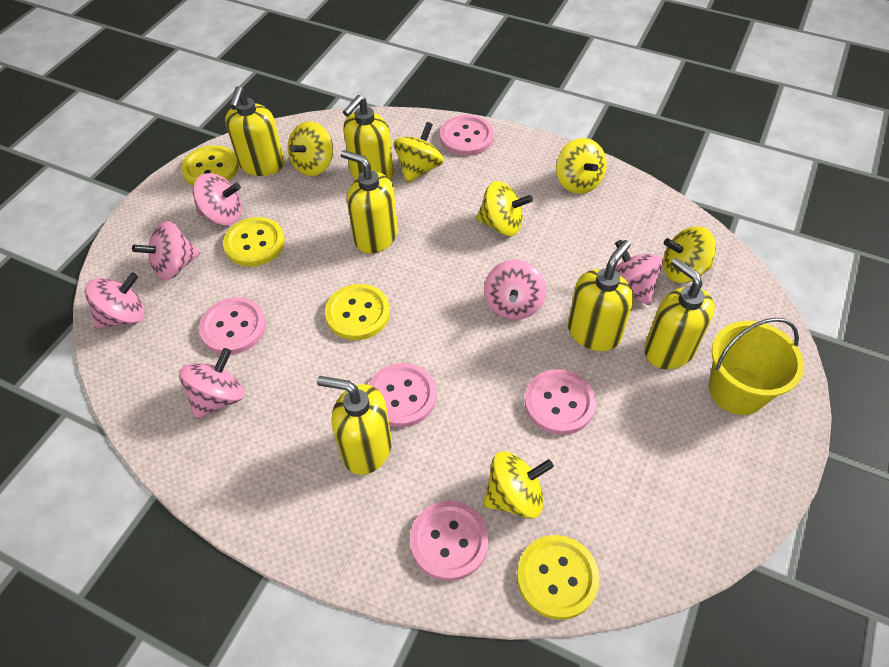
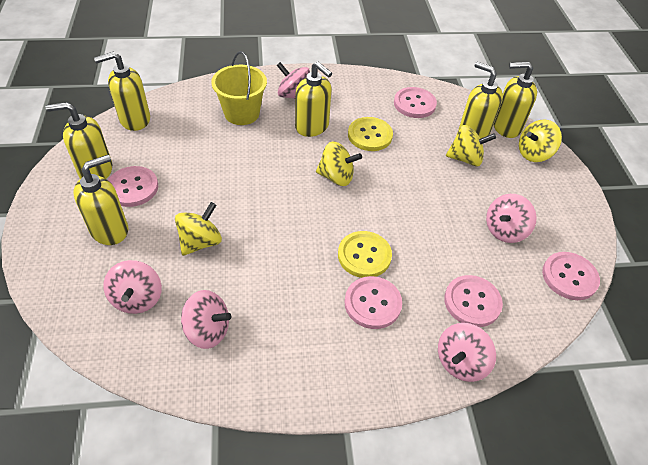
pink spinning top: [85,273,145,328] [132,221,200,280] [179,348,244,419] [193,173,242,226] [484,260,546,320] [615,240,663,305] = 6 -> [103,260,162,314] [181,290,231,349] [277,62,310,99] [438,323,496,382] [486,194,537,243] = 5
yellow button: [181,145,239,186] [223,217,285,267] [325,284,390,340] [517,535,600,620] = 4 -> [338,231,392,278] [348,117,393,151] = 2
yellow spinning top: [288,122,333,176] [394,122,444,183] [476,181,533,236] [483,451,554,518] [556,138,607,194] [663,226,716,283] = 6 -> [175,202,222,256] [316,141,362,186] [446,125,496,166] [519,119,562,162] = 4

